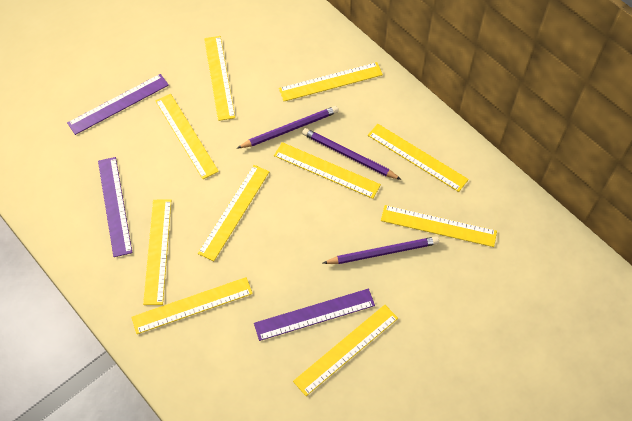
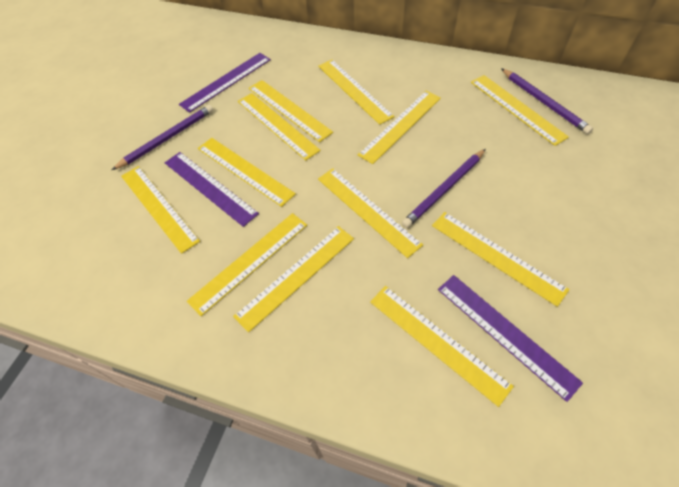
yellow ruler: [131,277,253,334] [143,200,171,305] [155,94,219,179] [198,165,269,261] [204,36,235,121] [274,142,381,199] [279,62,383,101] [293,305,398,396] [368,124,469,192] [381,205,497,247] = 10 -> [121,166,200,254] [187,213,307,316] [198,138,296,207] [233,226,354,332] [238,93,321,160] [249,80,333,142] [318,60,395,125] [318,169,423,258] [358,91,441,164] [370,286,514,407] [432,212,569,307] [471,75,569,146] = 12

